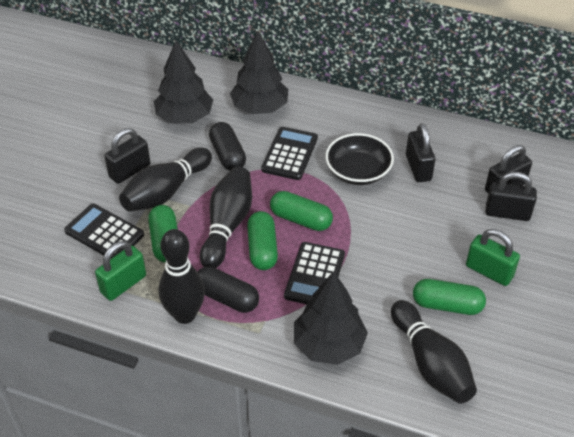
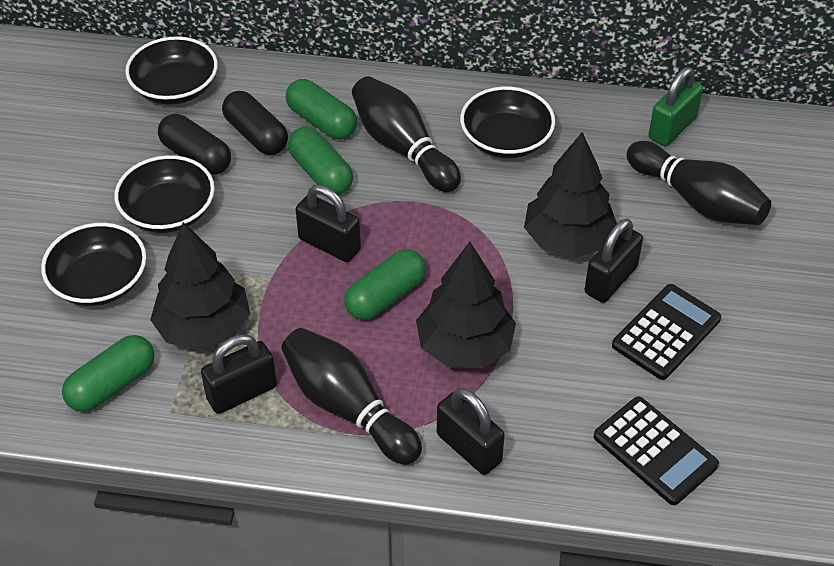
black bowl: [325,133,394,185] = 1 -> [41,223,147,306] [114,155,215,233] [125,36,218,105] [460,86,555,158] = 4
black bowling pin: [119,147,212,212] [158,229,205,324] [200,166,252,268] [391,300,477,404] = 4 -> [281,328,422,465] [352,76,461,192] [626,141,771,225] = 3
black calculator: [64,204,144,258] [261,127,318,180] [284,242,345,304] = 3 -> [594,396,719,505] [612,284,721,380] = 2
green padlock: [95,241,146,301] [466,229,520,286] = 2 -> [648,67,703,146] = 1

